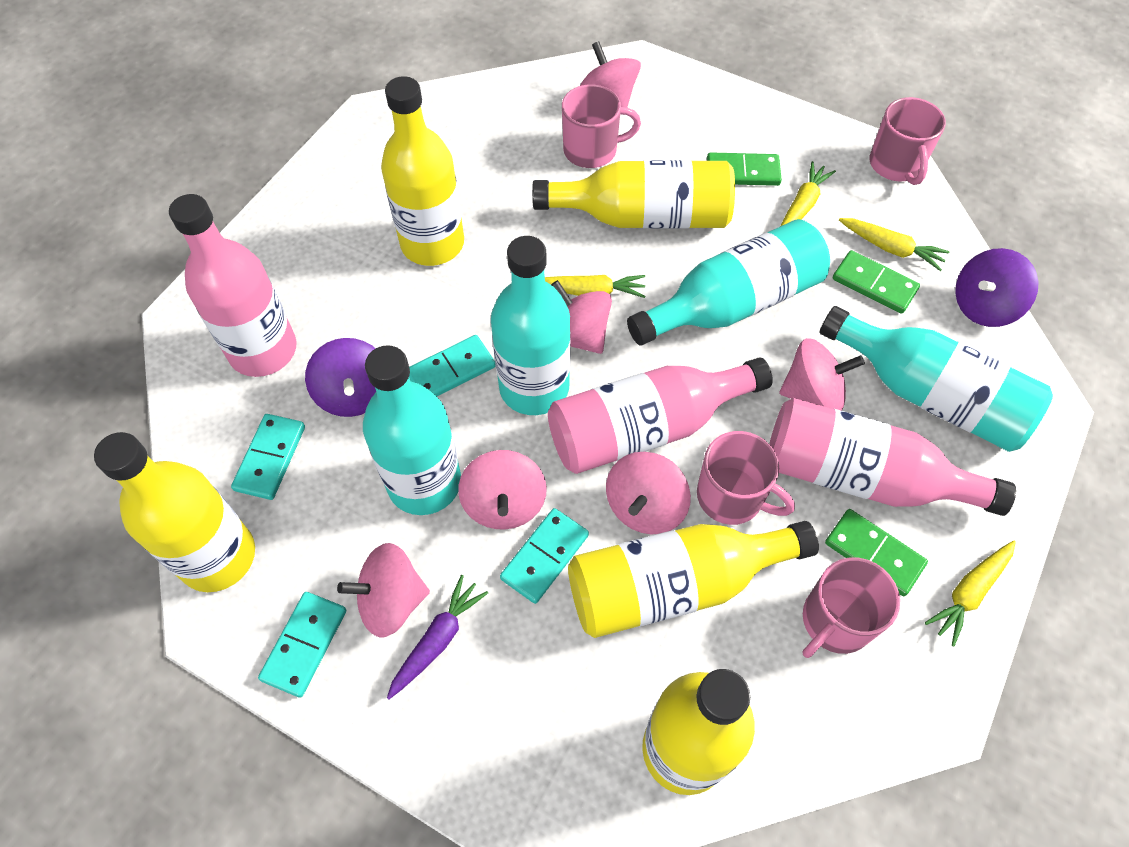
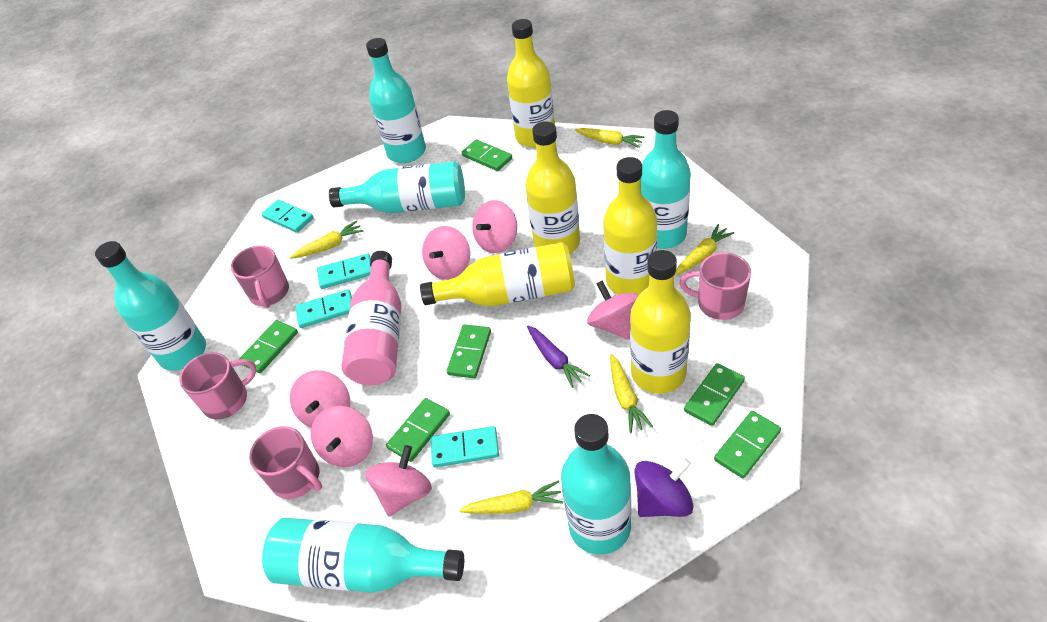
green domino: [707,152,782,186] [825,509,928,596] [833,250,920,314] = 3 -> [238,320,298,373] [386,398,450,462] [447,324,491,378] [461,139,512,171] [684,363,745,426] [714,411,781,478] = 6
pink bottle: [169,194,297,377] [548,358,773,474] [769,398,1016,516] = 3 -> [341,251,401,386] = 1
purple spinning top: [305,338,376,417] [955,248,1038,327] = 2 -> [634,458,694,517] = 1
turquoise bottle: [363,345,461,515] [491,236,571,415] [627,219,830,346] [820,306,1053,452] = 4 -> [95,241,206,371] [262,518,464,593] [329,161,465,213] [366,38,426,163] [561,414,631,555] [640,110,691,249] = 6
yellow carrot: [545,275,646,298] [781,161,836,226] [839,218,949,271] [925,541,1016,647] = 4 -> [289,221,364,259] [459,481,563,514] [575,128,645,148] [610,354,653,433] [674,224,735,276] = 5

